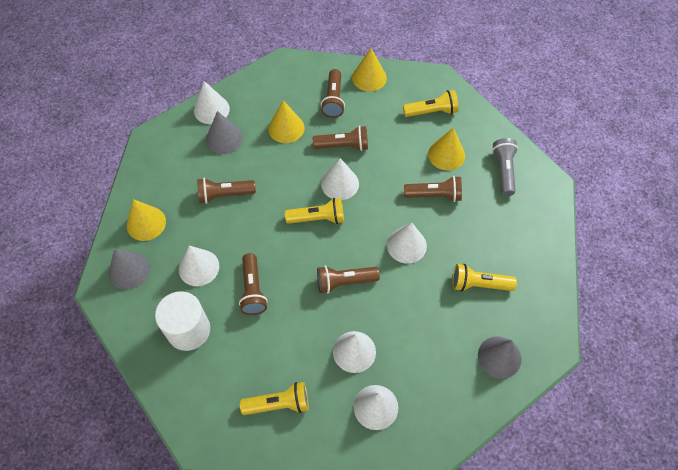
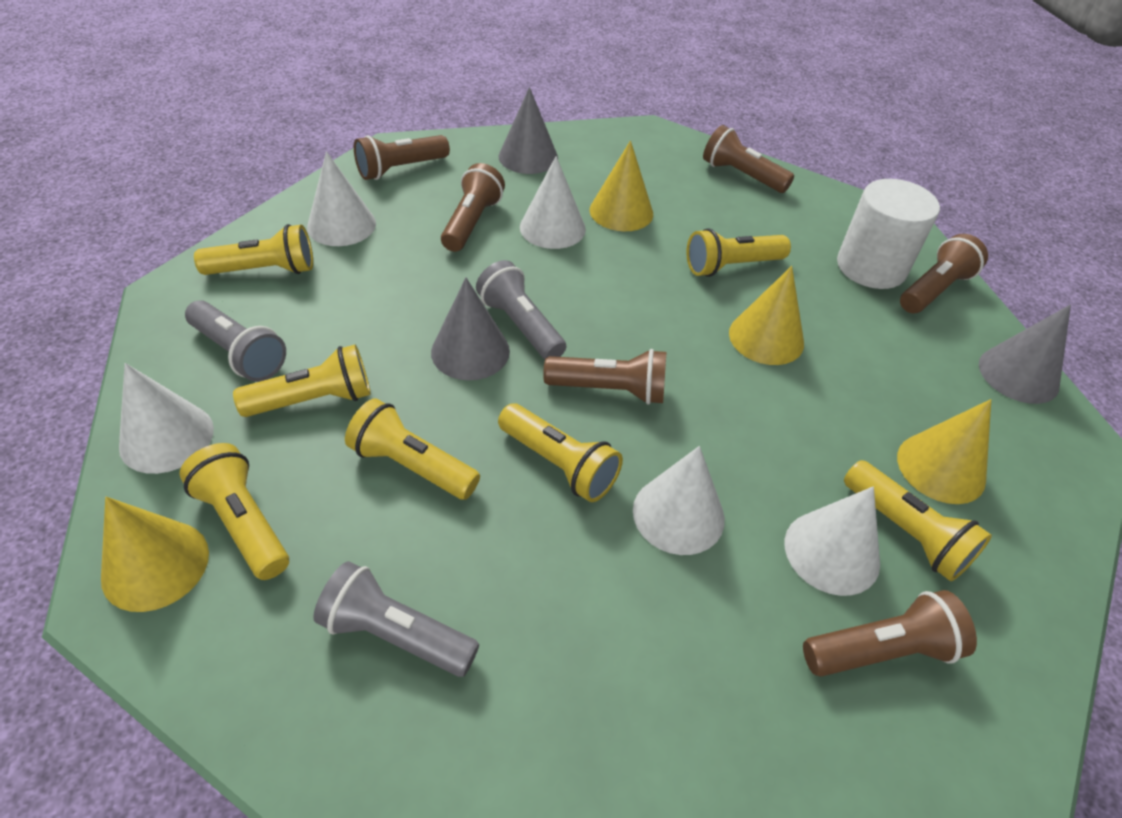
grey flashlight: [492,138,518,196] = 1 -> [185,300,286,382] [313,561,479,677] [476,260,566,360] = 3
white cone: [179,246,219,286] [194,81,230,124] [321,158,359,200] [333,331,376,373] [354,385,398,430] [387,222,427,264] = 6 -> [119,363,214,474] [307,151,376,246] [520,156,586,249] [633,446,725,555] [785,486,880,596] = 5
yellow flashlight: [240,382,309,415] [285,198,344,224] [403,90,458,117] [452,264,517,292] = 4 -> [179,443,289,580] [194,224,313,275] [233,344,371,417] [345,398,480,500] [498,403,623,502] [686,228,791,277] [844,460,992,581] = 7

